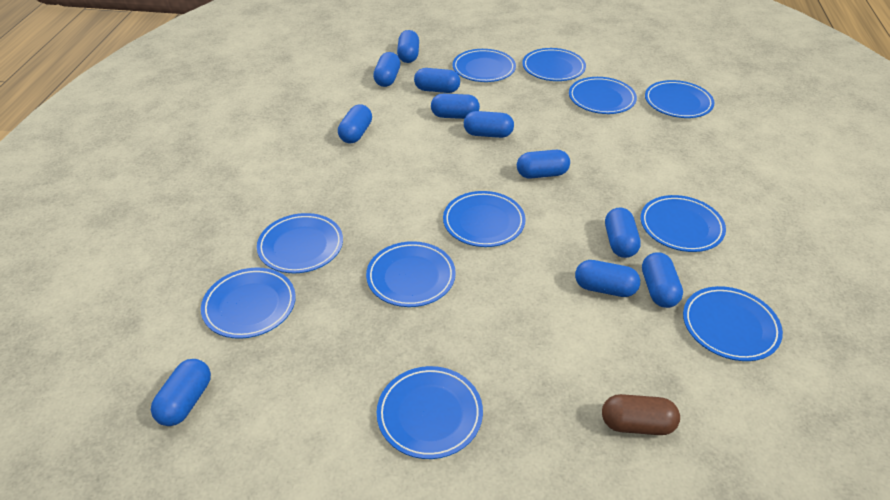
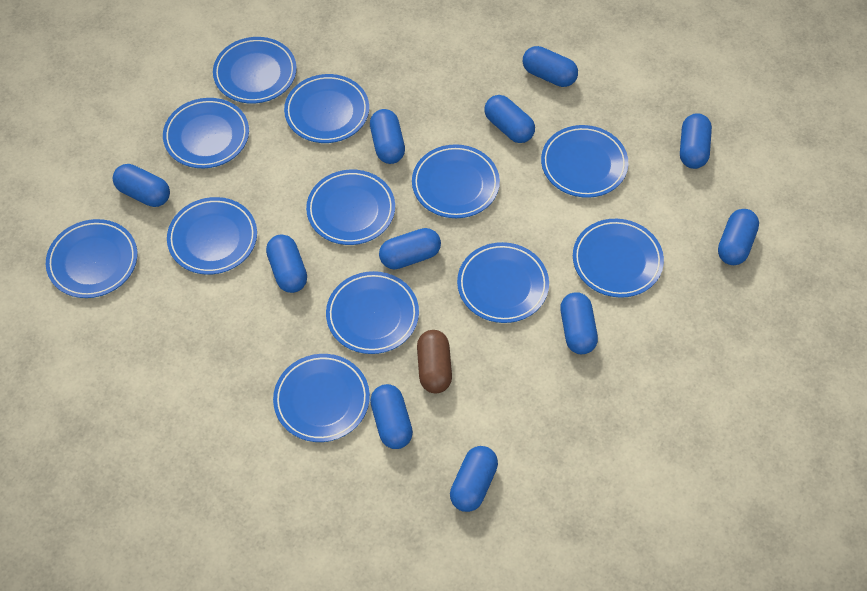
blue plate: [201,268,296,339] [257,213,343,273] [366,241,456,307] [377,366,483,459] [443,191,525,247] [453,49,516,82] [522,48,586,81] [569,77,637,114] [641,195,726,252] [645,80,715,118] [683,286,783,361] = 11 -> [46,219,137,298] [163,98,249,168] [167,197,257,275] [213,37,297,103] [273,354,370,442] [284,74,369,143] [306,170,395,245] [326,271,419,354] [412,144,500,218] [457,242,549,323] [541,125,628,198] [573,219,664,298] = 12

